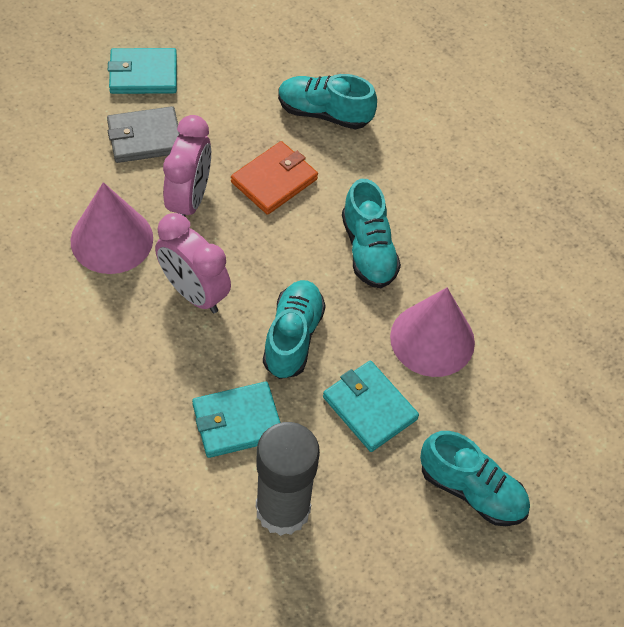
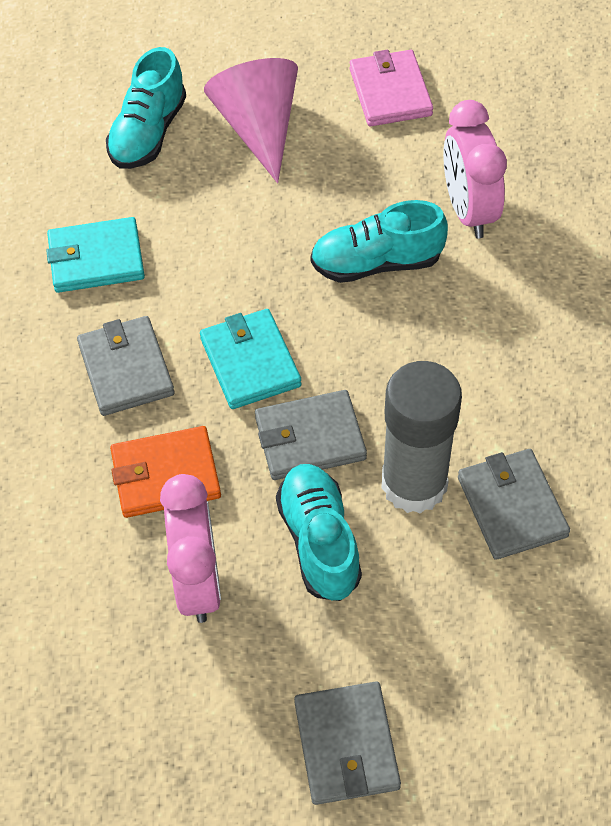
grey wallet: [107,106,180,163] = 1 -> [77,316,174,416] [255,390,367,480] [294,681,401,805] [458,449,570,560] = 4
pink cone: [71,182,153,274] [390,288,475,377] = 2 -> [204,58,298,183] = 1
pink wallet: none = 0 -> [350,50,433,127] = 1
turquoise shoe: [263,280,326,379] [278,74,377,129] [342,179,401,288] [420,431,530,526] = 4 -> [106,47,186,169] [276,464,362,601] [310,200,448,283] = 3
turquoise wallet: [108,48,177,94] [192,382,280,458] [323,361,419,452] = 3 -> [46,217,145,293] [200,309,302,409] = 2

